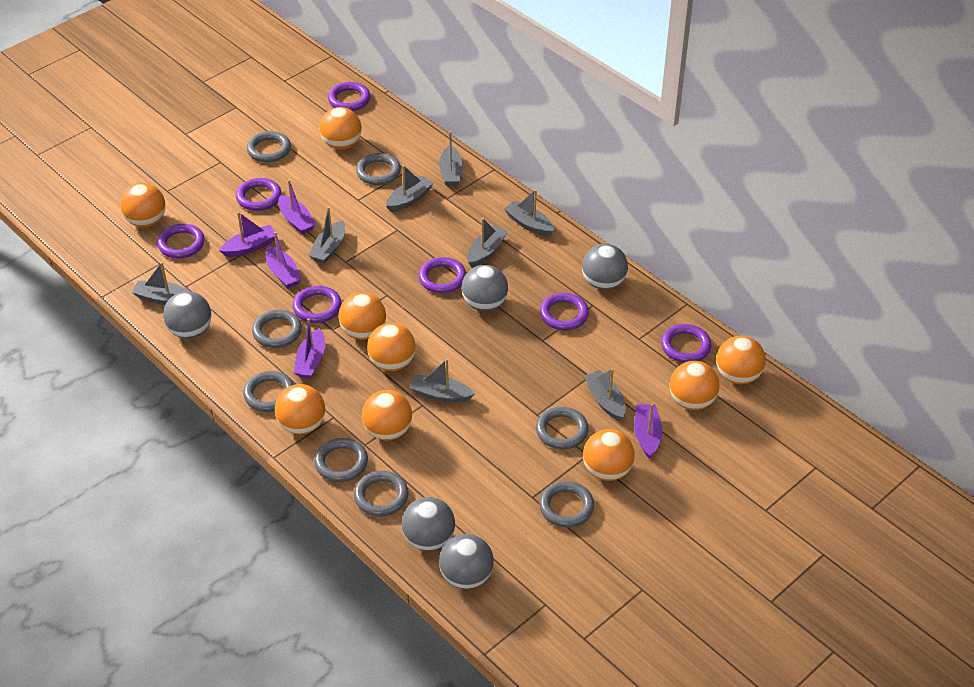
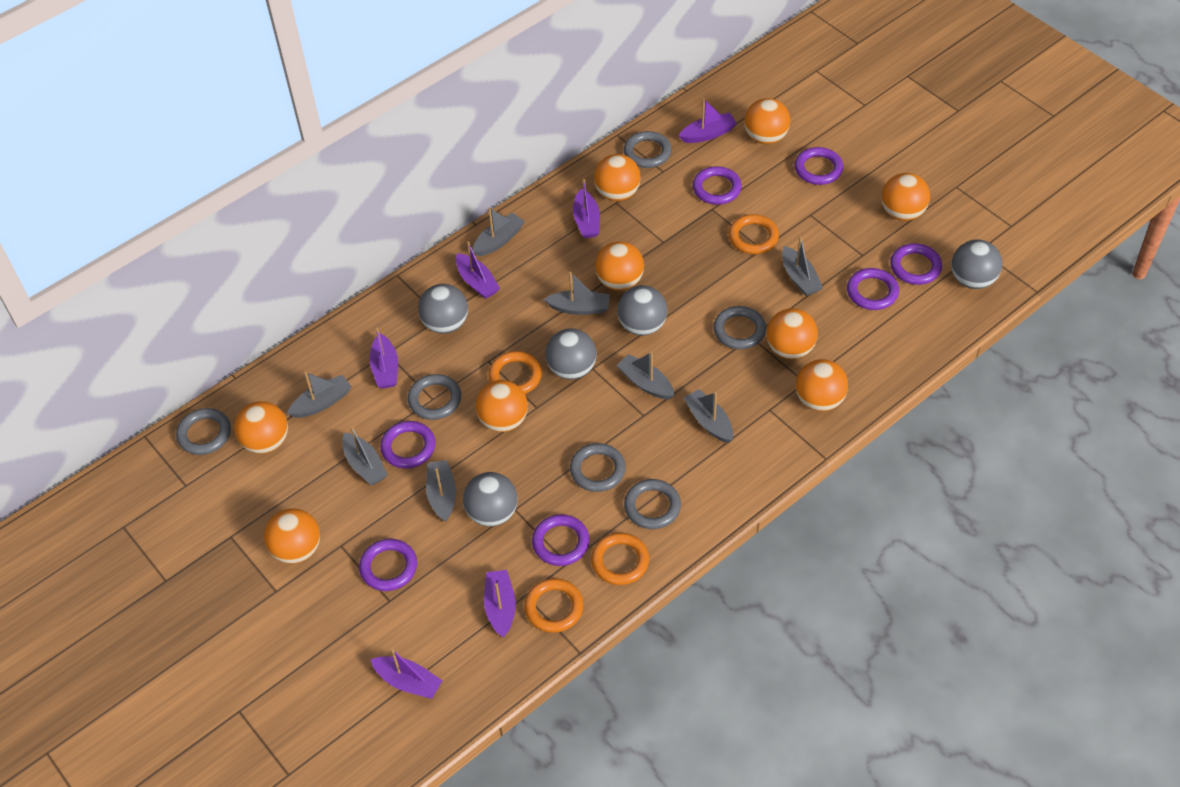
grey ring: [243,371,294,412] [247,131,291,162] [252,310,302,348] [314,438,368,482] [354,471,409,517] [356,153,401,185] [536,407,589,449] [539,481,594,528] = 8 -> [176,408,231,455] [408,374,461,420] [570,443,626,492] [624,131,672,168] [624,479,681,529] [713,306,766,349] = 6
orange ring: none = 0 -> [489,351,542,394] [524,578,584,633] [591,533,649,585] [729,214,779,254] = 4
purple boat: [219,212,275,257] [265,232,302,288] [278,180,316,234] [294,318,325,379] [634,404,662,459] = 5 -> [369,327,398,389] [370,649,443,699] [456,242,500,299] [484,570,516,638] [573,179,600,238] [679,98,737,143] = 6

